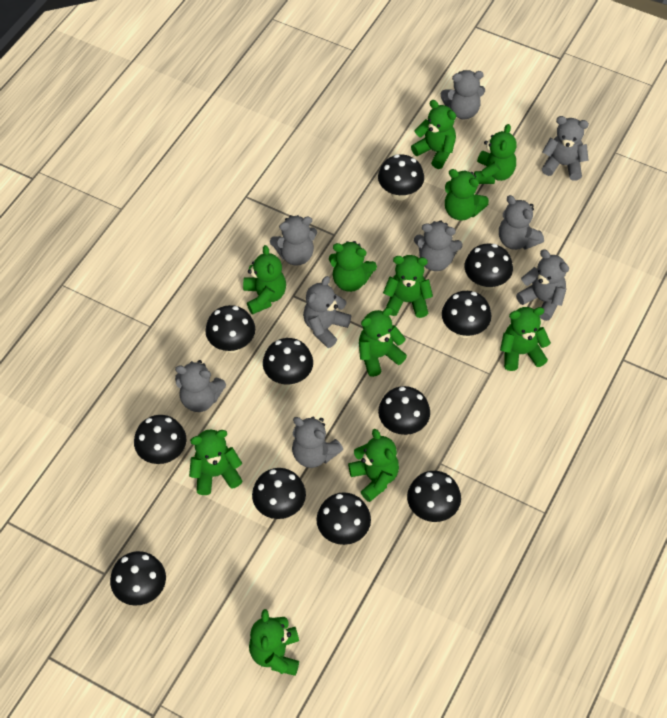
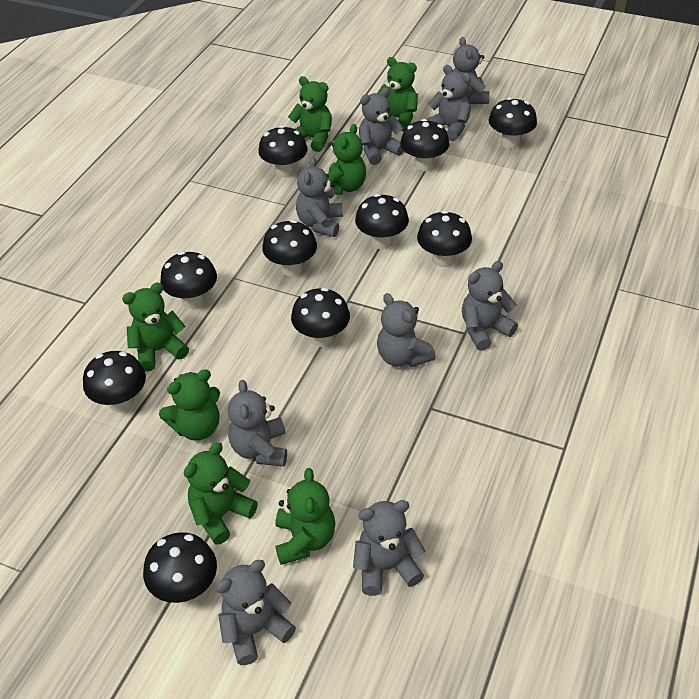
black mushroom: [110,551,166,606] [134,415,186,464] [205,305,255,353] [252,468,306,519] [263,338,313,386] [316,492,371,545] [378,154,424,200] [378,386,430,435] [407,471,461,522] [442,291,491,338] [465,243,513,290] = 11 -> [83,351,146,412] [143,532,217,603] [160,251,217,309] [258,125,307,178] [262,220,317,276] [291,288,350,347] [355,194,409,249] [400,119,450,171] [417,211,472,267] [489,97,537,149] = 10
green teddy bear: [189,430,243,495] [243,245,286,315] [249,609,299,676] [329,241,377,292] [348,429,399,502] [359,307,407,377] [383,255,433,318] [411,100,456,169] [445,169,489,220] [474,124,517,184] [500,307,551,371] = 11 -> [122,282,189,372] [159,369,220,440] [184,442,258,545] [276,468,335,565] [288,76,332,152] [328,124,366,195] [377,57,418,131] = 7

